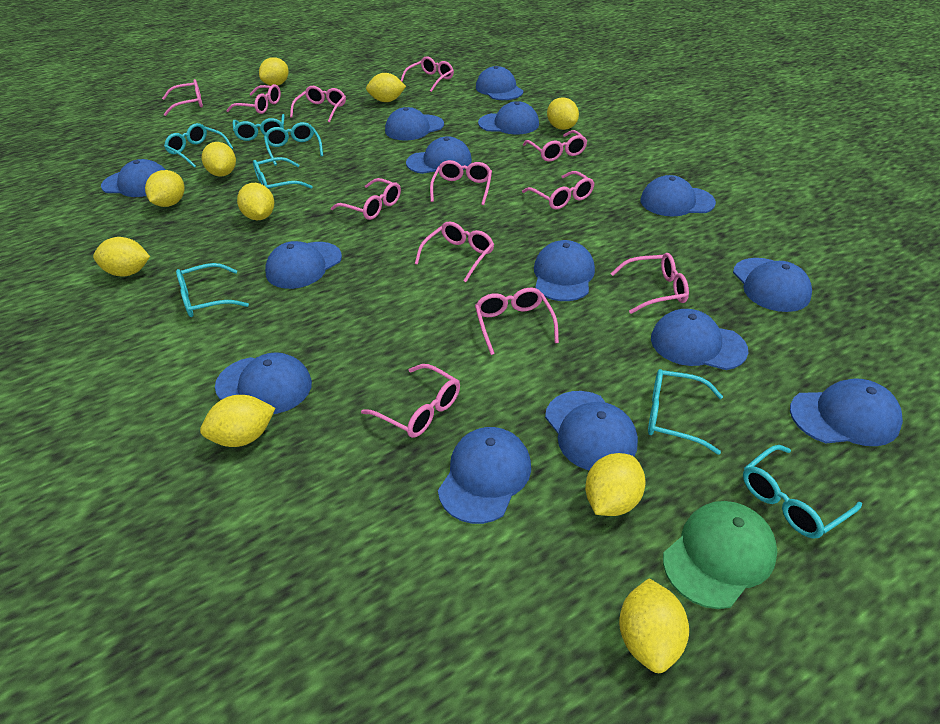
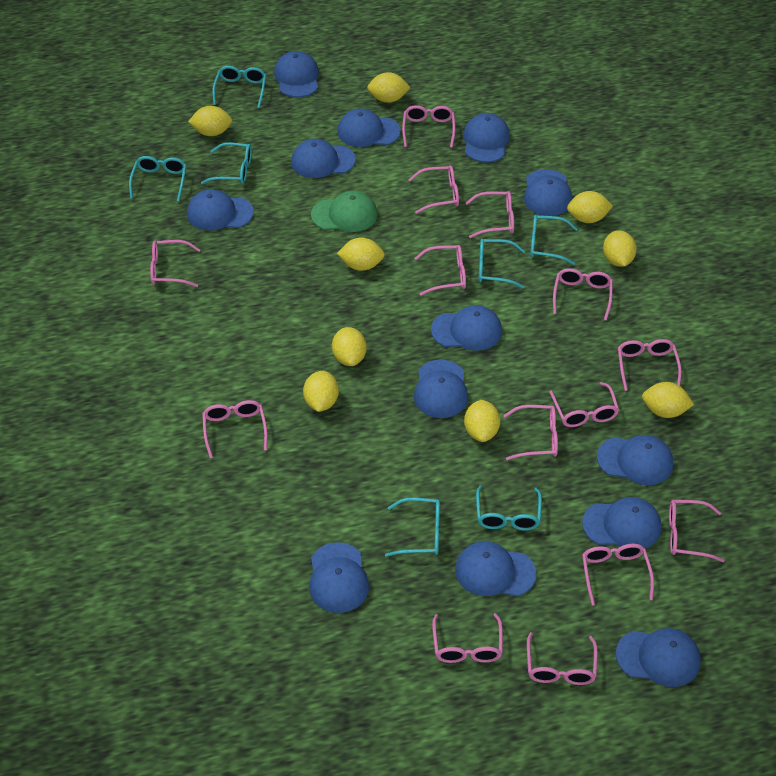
blue cap: [101,159,165,197] [215,352,312,414] [265,241,342,289] [385,107,444,141] [406,136,472,174] [438,427,531,524] [476,66,524,100] [478,101,539,135] [534,240,595,301] [545,391,638,470] [641,175,716,216] [651,309,748,370] [733,258,812,312] [790,378,903,446] = 14 -> [187,189,254,230] [274,51,319,97] [291,139,356,178] [309,542,369,613] [337,109,401,147] [414,360,468,418] [431,305,502,351] [455,541,536,596] [463,113,510,162] [524,169,573,216] [582,497,661,548] [597,435,673,485] [616,628,701,687] = 13
pink glasses: [162,79,203,116] [226,84,281,114] [290,86,346,122] [331,178,401,220] [361,364,460,438] [401,56,454,92] [415,221,494,282] [430,160,492,205] [475,288,559,355] [522,171,594,210] [523,130,587,162] [610,253,689,314] = 12 -> [150,240,200,287] [202,400,268,458] [402,105,455,148] [409,166,459,214] [415,245,466,296] [432,613,503,663] [466,191,514,238] [504,405,558,460] [527,632,598,685] [549,382,619,427] [553,268,613,320] [582,544,654,606] [618,339,682,391] [669,500,724,562] = 14
yellow lemon: [93,237,150,277] [145,170,185,207] [200,395,275,447] [202,142,236,176] [237,183,274,220] [259,57,288,86] [366,73,406,102] [547,97,579,130] [585,453,646,516] [619,579,689,673] = 10 -> [188,106,232,136] [303,371,339,412] [332,327,367,366] [337,237,385,271] [367,72,411,103] [464,400,500,442] [567,191,613,223] [603,230,637,267] [642,382,694,418] = 9

